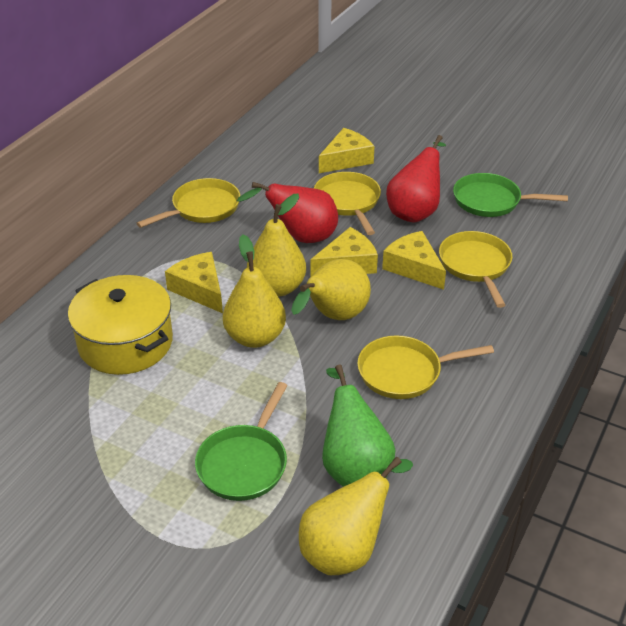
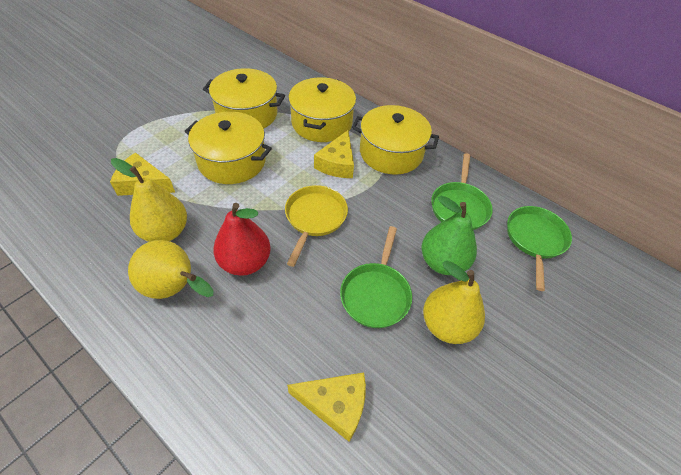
green pan: [195,382,288,501] [453,173,568,217] = 2 -> [340,226,412,328] [431,153,493,230] [507,206,572,291] = 3
red pear: [237,182,338,243] [386,135,446,223] = 2 -> [213,203,271,276] = 1
yellow cheese: [165,252,223,313] [310,227,378,277] [319,128,374,173] [382,231,446,290] = 4 -> [110,152,175,196] [287,372,366,442] [314,130,354,178] = 3
yellow pan: [137,178,240,228] [314,172,381,235] [357,335,494,399] [439,231,512,308] = 4 -> [285,185,348,267] = 1
yellow pear: [223,235,286,348] [247,194,306,297] [291,259,371,320] [299,457,413,575] = 4 -> [111,158,187,242] [128,240,213,299] [423,260,485,344] = 3
yellow pot: [68,275,173,375] = 1 -> [184,111,272,184] [203,68,285,128] [288,77,356,142] [352,105,439,175] = 4

